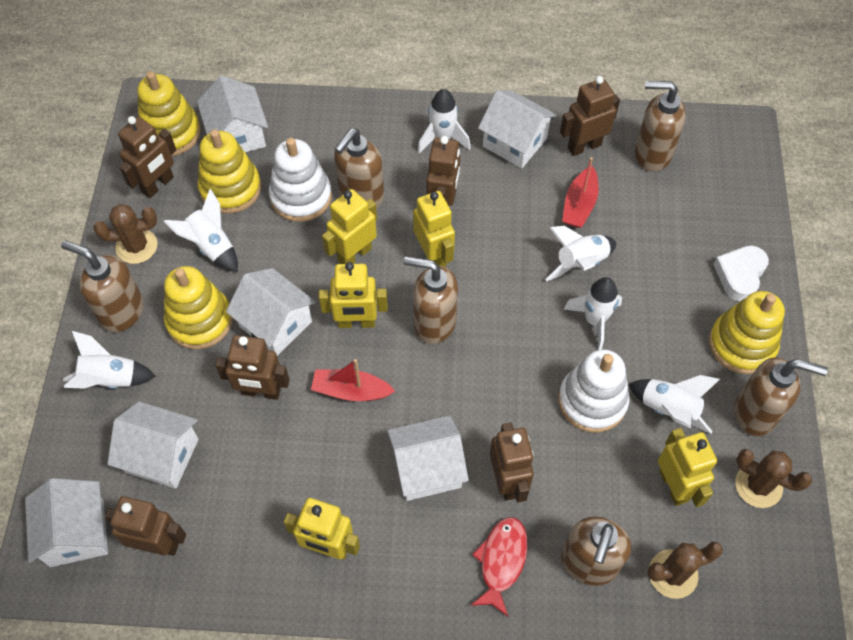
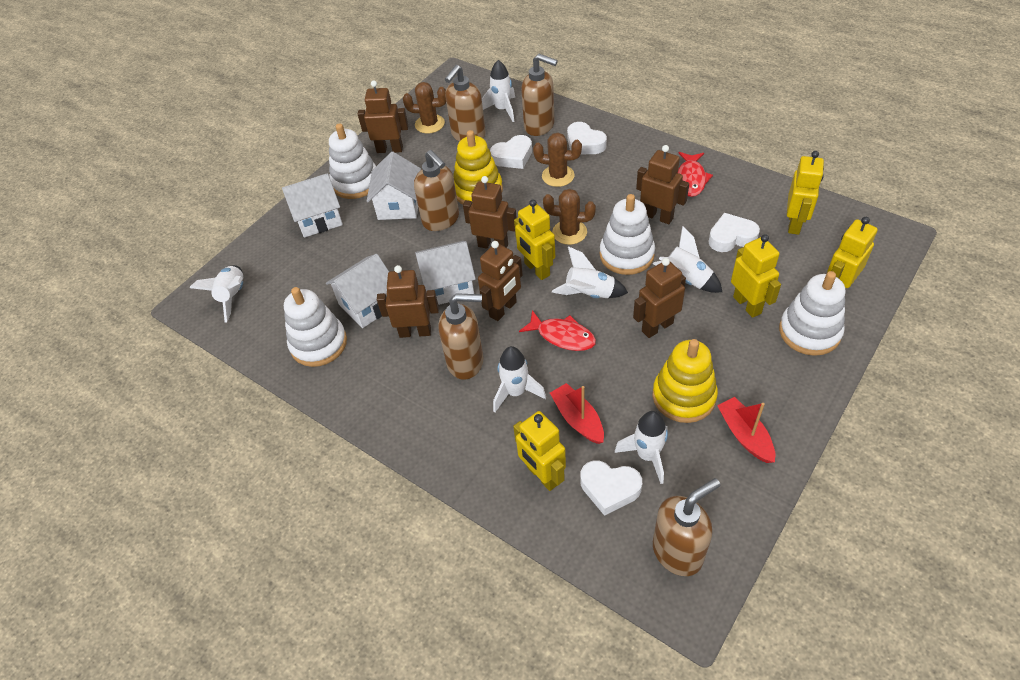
brown soap dispenser: [61,241,144,332] [334,128,384,208] [404,257,458,344] [561,517,631,586] [635,81,686,172] [735,357,828,436] = 6 -> [414,150,459,231] [439,293,483,380] [445,65,486,142] [521,54,558,136] [653,478,720,576] = 5
red fish: [471,517,528,617] = 1 -> [519,310,596,351] [677,152,713,197] = 2
white heart: [713,246,769,302] = 1 -> [490,135,532,169] [567,122,607,155] [580,460,642,516] [708,213,760,252] = 4
white house: [25,478,108,567] [107,401,199,489] [197,76,268,152] [226,268,316,356] [387,415,469,501] [478,90,557,168] = 6 -> [282,173,343,238] [326,254,389,328] [367,152,421,220] [415,241,476,305] = 4
white stacking toy: [269,138,332,222] [558,349,629,432] = 2 -> [284,287,347,367] [329,123,376,199] [600,194,655,275] [779,271,845,356] = 4
yellow stacking toy: [138,71,201,156] [164,266,233,349] [198,129,261,214] [709,291,785,374] = 4 -> [453,130,503,205] [652,339,718,423] = 2

